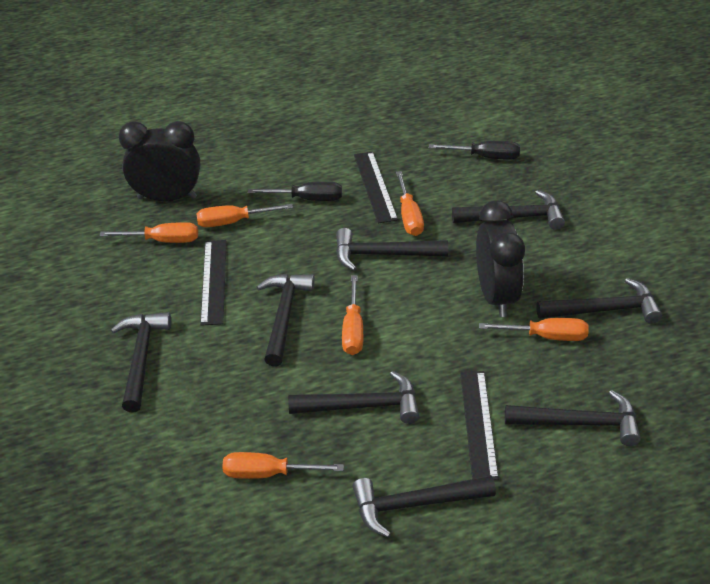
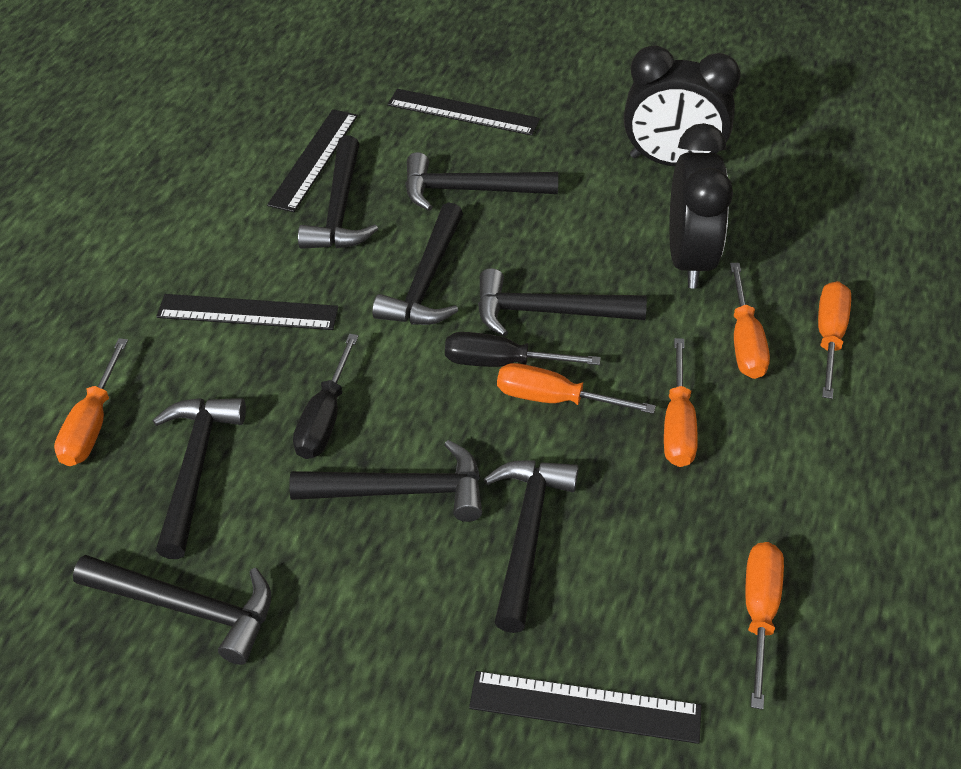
black ruler: [200,240,227,326] [354,152,398,223] [460,371,499,480] = 3 -> [156,294,338,330] [267,109,358,212] [388,89,540,136] [469,671,702,744] = 4

